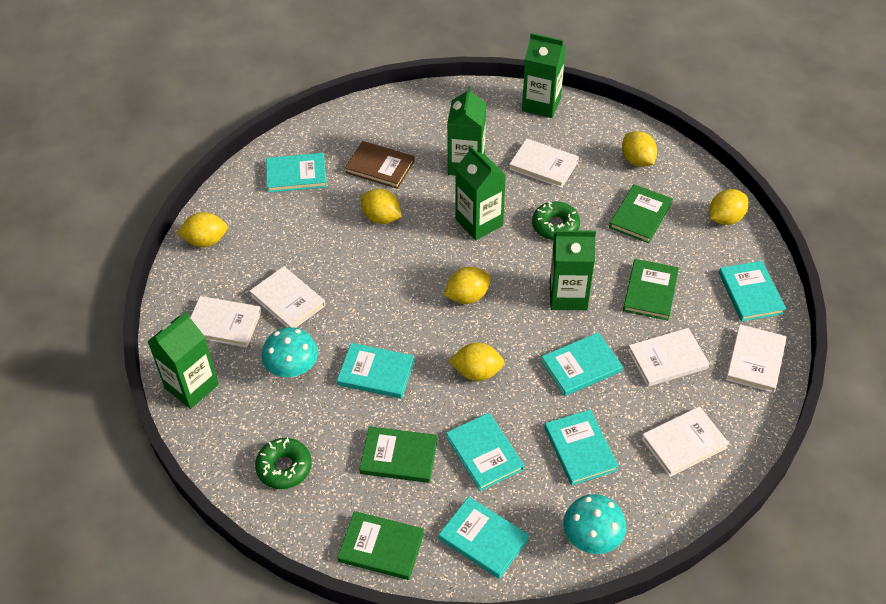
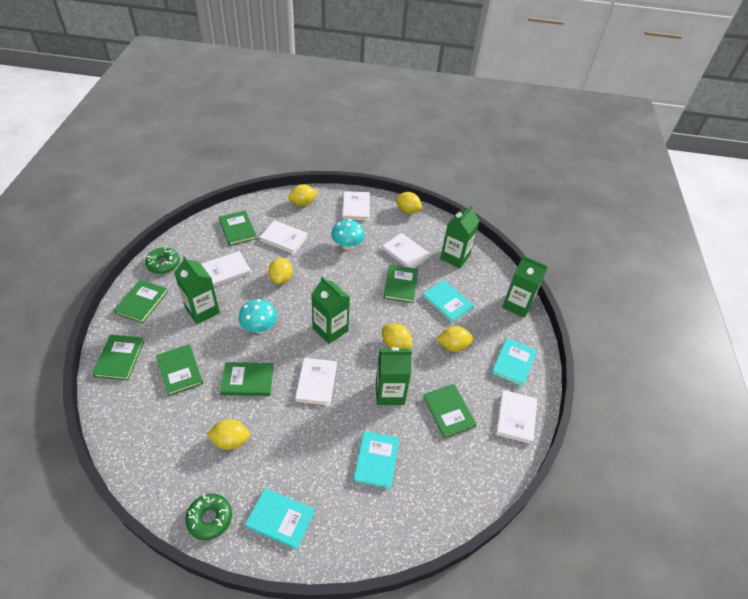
brown book: [345,141,415,189] = 1 -> none = 0
green book: [337,511,424,580] [359,426,438,483] [609,184,673,243] [623,259,679,320] = 4 -> [92,335,144,381] [114,280,168,324] [156,344,203,396] [219,211,257,246] [220,362,274,396] [384,265,418,303] [423,384,477,438] = 7
turquoise book: [266,153,326,193] [337,343,414,399] [439,497,529,579] [446,413,524,491] [541,332,623,396] [544,410,619,485] [719,261,786,322] = 7 -> [245,488,315,550] [353,431,400,489] [422,280,474,323] [491,338,537,387] = 4

